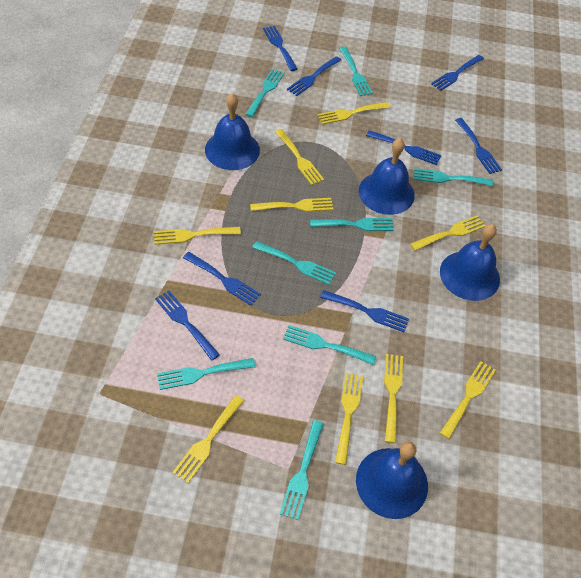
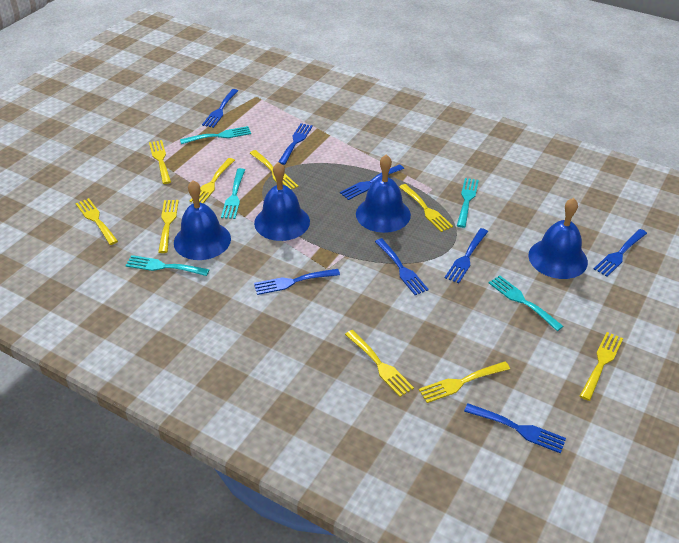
turquoise fork: [157,358,255,390] [245,69,284,117] [252,241,336,285] [280,420,324,520] [283,325,376,365] [310,218,394,231] [339,47,373,96] [414,168,494,186] = 8 -> [125,255,210,276] [180,126,251,144] [221,168,245,219] [457,178,479,228] [489,275,564,331] = 5

